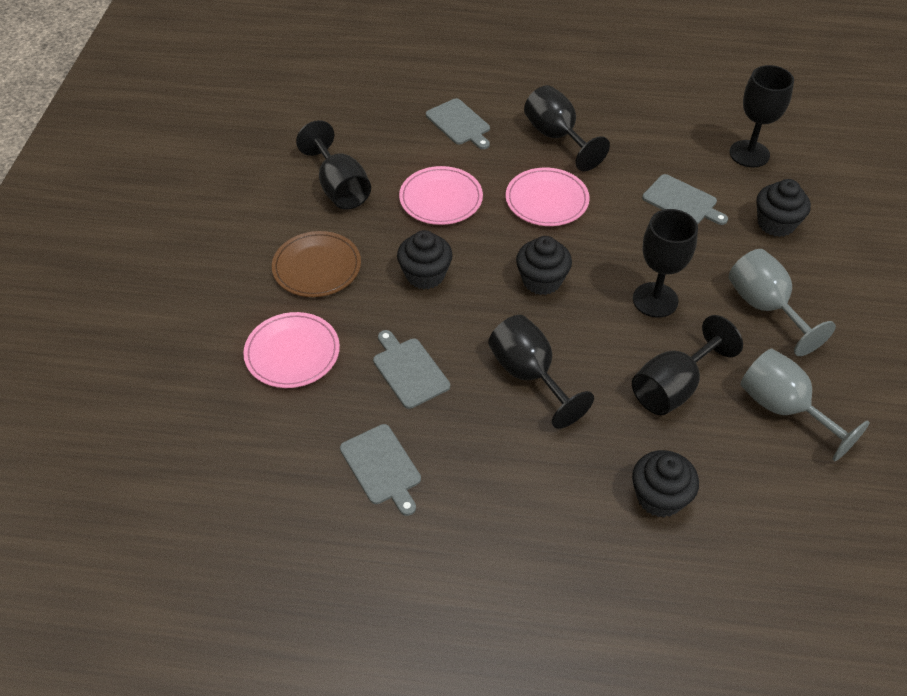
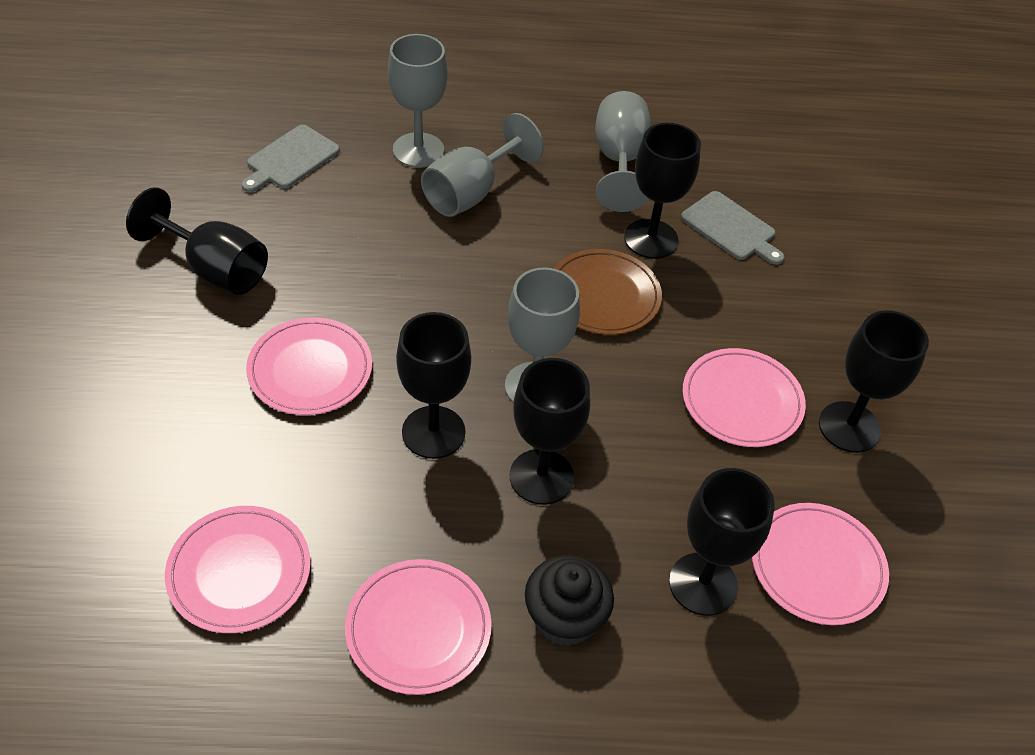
black cupcake: [397,230,453,289] [516,236,572,295] [632,450,699,518] [756,179,811,237] = 4 -> [525,555,614,646] = 1
grey cutting board: [340,424,421,516] [373,330,450,409] [426,98,490,149] [642,174,728,225] = 4 -> [241,125,340,192] [681,191,785,265] = 2
grey goblet: [729,249,836,356] [740,349,870,461] = 2 -> [388,34,447,168] [421,113,544,217] [505,267,580,403] [595,91,651,212] = 4
pink plate: [243,312,340,388] [399,166,483,225] [506,167,590,226] = 3 -> [165,506,311,633] [246,317,372,415] [345,559,491,695] [683,348,806,447] [752,503,889,625] = 5

